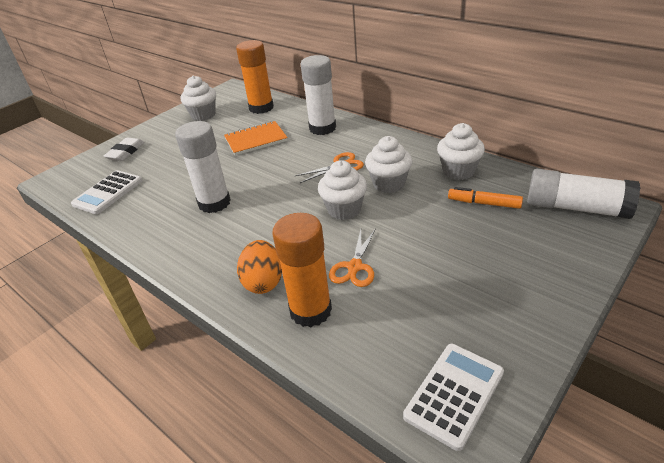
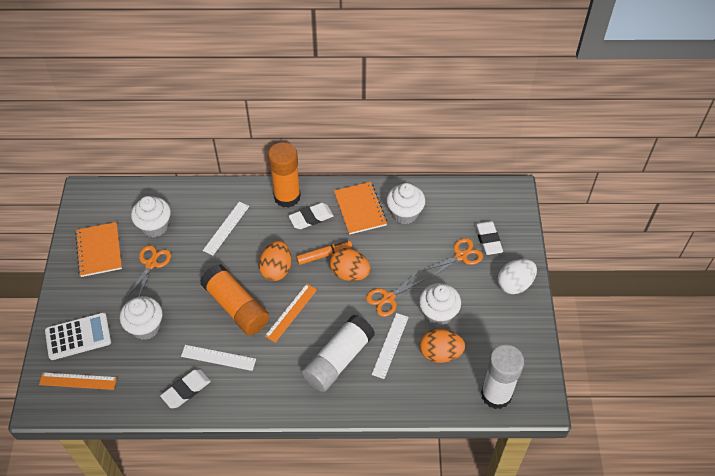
orange egg: [237,240,282,294] = 1 -> [259,241,291,281] [330,248,371,281] [420,329,465,363] = 3
orange notebook: [224,121,288,155] = 1 -> [75,222,122,277] [334,182,387,235] = 2
orange ruler: none = 0 -> [39,372,117,390] [265,284,317,343] = 2
orange scissors: [295,152,364,183] [329,228,376,287] = 2 -> [127,245,171,297] [366,271,426,317] [422,238,483,280] = 3
white calculator: [71,170,142,214] [403,344,504,451] = 2 -> [45,313,111,360] = 1
white egg: none = 0 -> [498,259,537,294] = 1
white eraser: [104,137,145,161] = 1 -> [160,369,211,408] [288,203,334,229] [475,221,503,255] = 3
white glue stick: [175,121,231,213] [301,55,336,135] [527,169,640,219] = 3 -> [302,315,375,392] [481,345,524,409] = 2
white ruler: none = 0 -> [181,345,256,371] [203,202,249,255] [372,313,409,379] = 3

